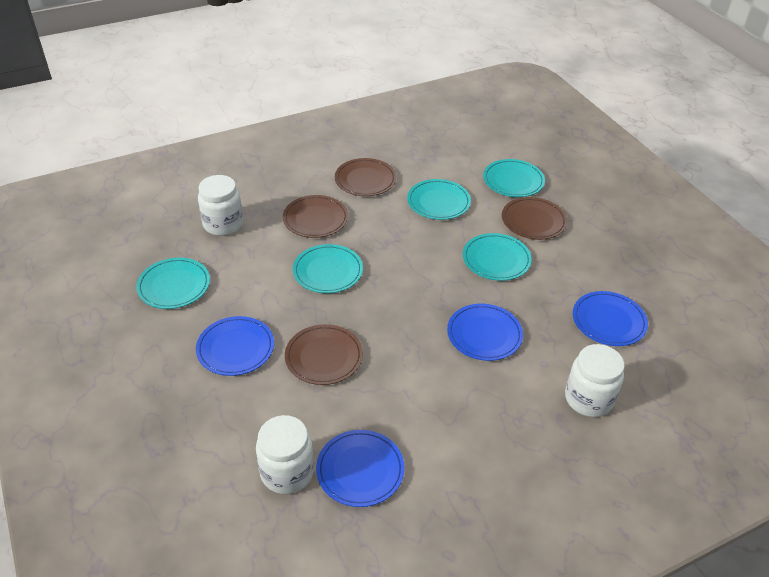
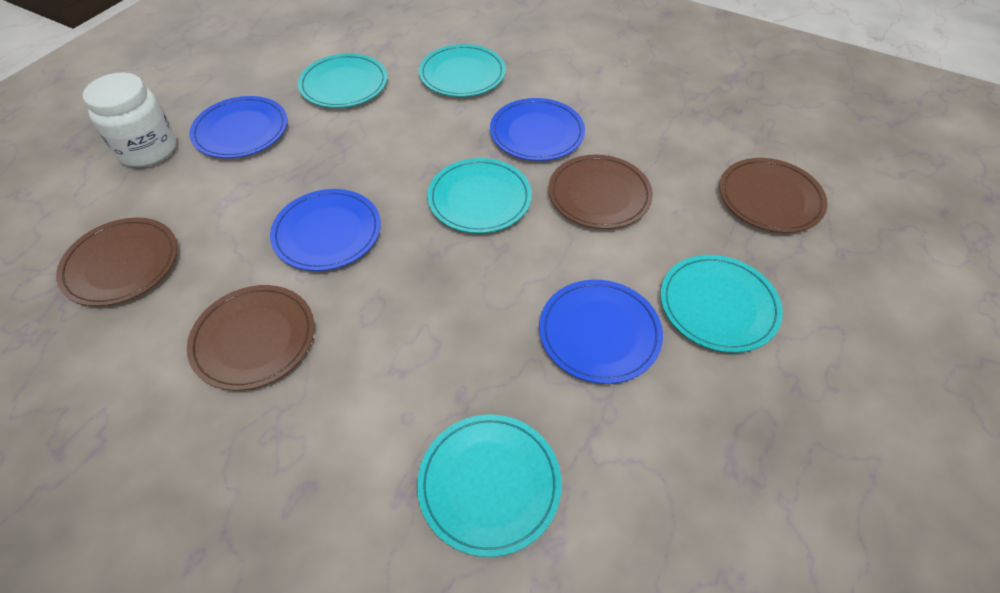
white jar: [198,175,243,236] [256,415,314,494] [565,344,625,417] = 3 -> [83,72,177,167] = 1

